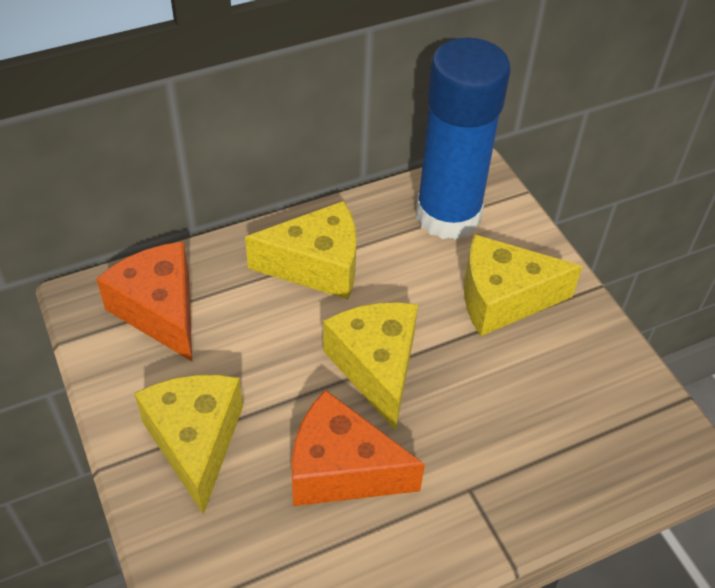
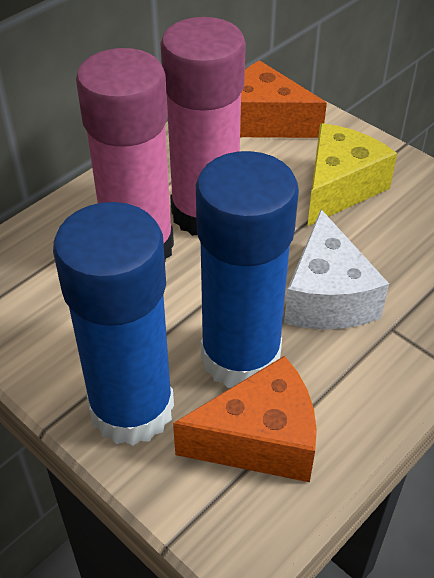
blue glue stick: [416,37,510,240] = 1 -> [53,202,174,446] [196,151,299,388] = 2
pink glue stick: none = 0 -> [76,48,174,261] [161,17,246,236] = 2
white cheese: none = 0 -> [284,209,389,329] = 1
yellow cheese: [134,375,243,515] [245,201,357,299] [323,302,418,431] [464,234,583,336] = 4 -> [307,123,397,226] = 1

